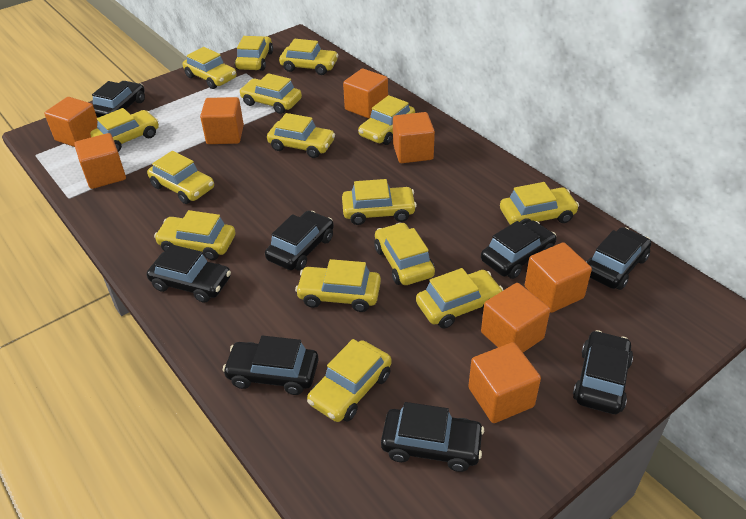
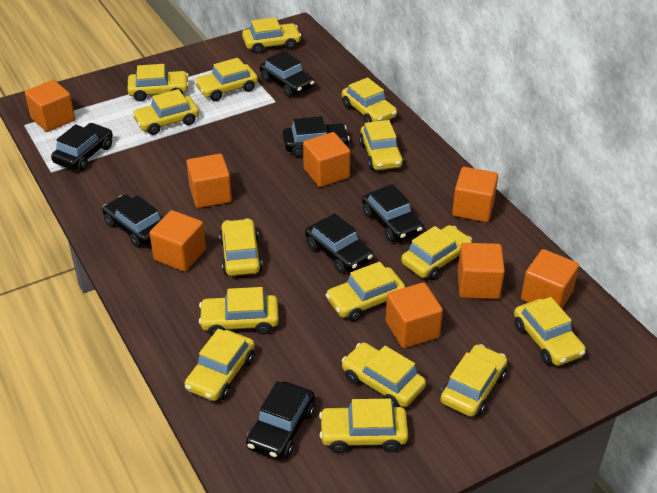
black car: [92,81,145,118] [147,244,231,303] [223,336,319,395] [265,211,334,271] [381,402,484,472] [481,220,556,279] [573,330,633,414] [587,227,651,290] = 8 -> [51,123,113,171] [102,195,162,248] [246,381,315,460] [260,51,315,97] [283,116,350,157] [305,213,373,274] [362,184,423,242] = 7

